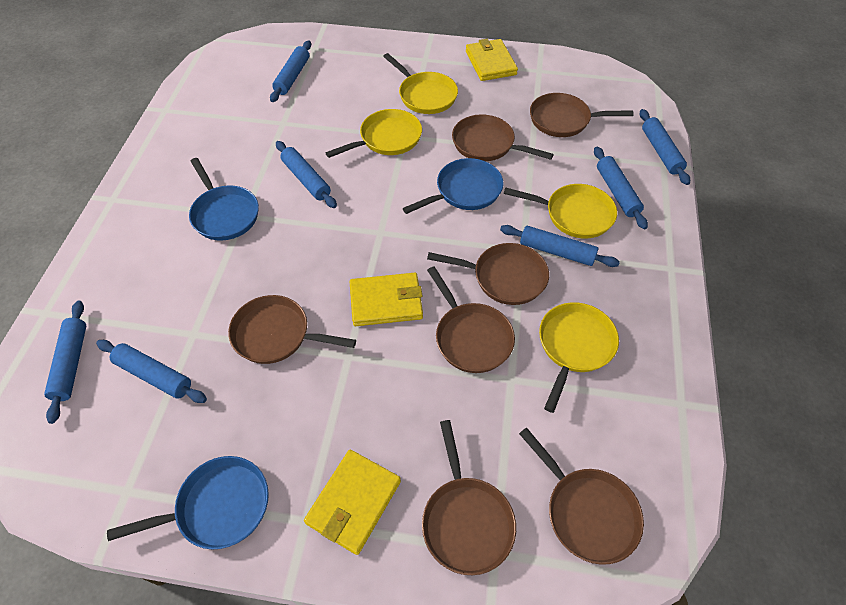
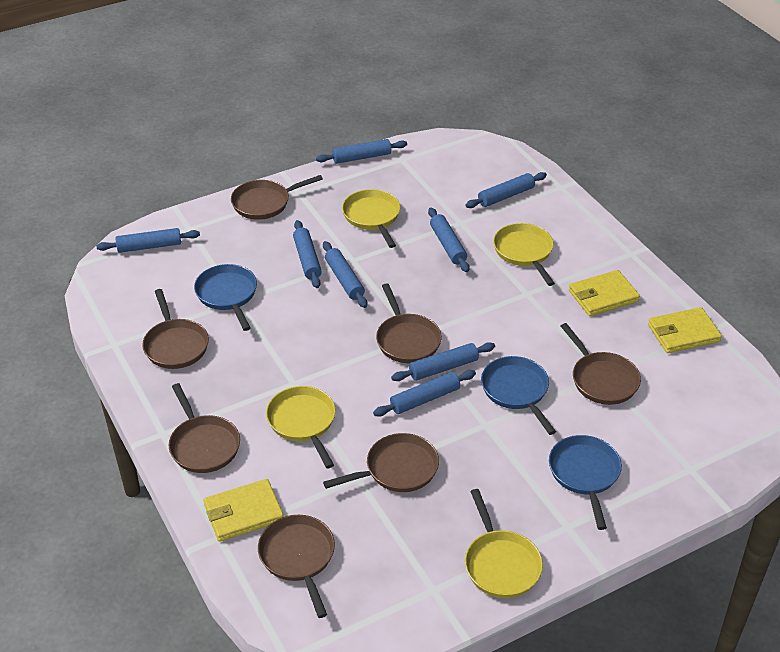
blue rolling pin: [44,301,86,424] [96,340,207,403] [270,41,311,102] [276,141,337,208] [500,225,620,267] [594,147,648,229] [640,109,690,185] = 7 -> [96,228,200,253] [293,220,322,288] [316,139,407,164] [323,241,367,308] [373,370,476,416] [391,342,495,381] [428,208,470,272] [465,172,547,208] = 8

